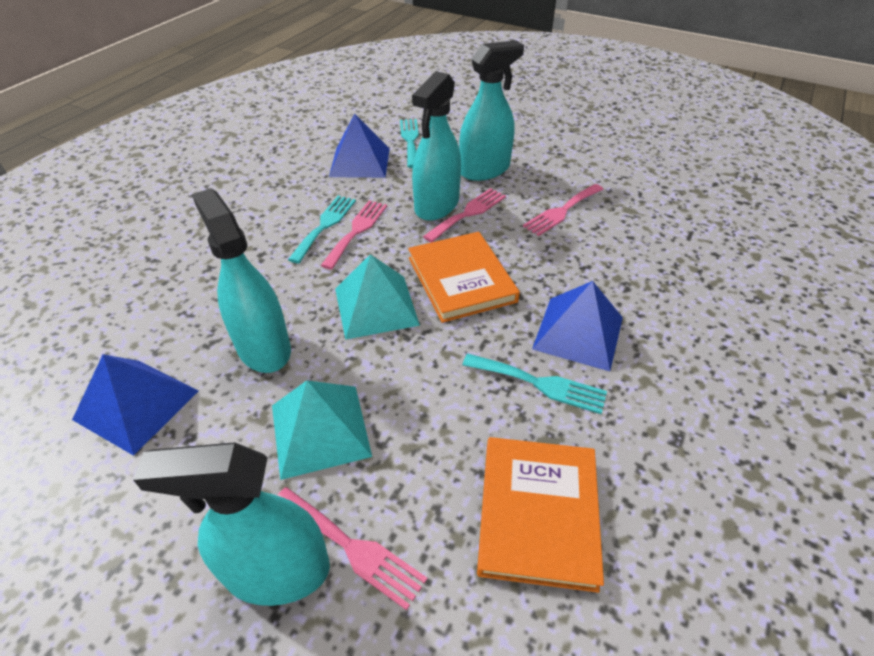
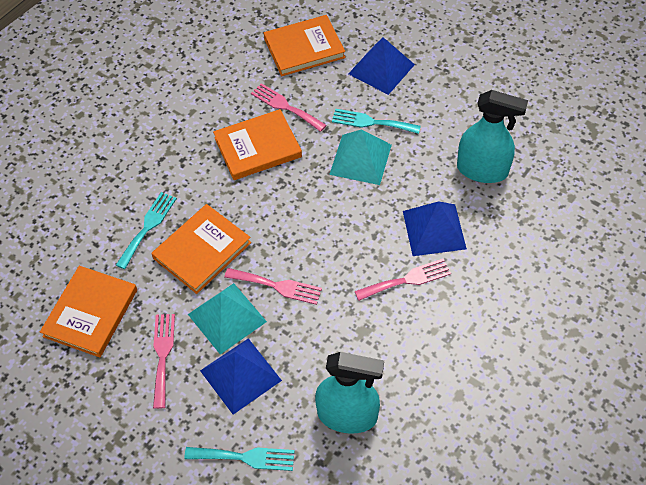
orange book: [408,232,520,323] [477,437,604,593] = 2 -> [40,266,137,357] [151,204,251,294] [213,109,302,180] [264,15,345,76] = 4
turquoise spray bottle: [133,442,330,606] [192,188,291,373] [412,71,461,221] [459,40,524,181] = 4 -> [315,352,384,434] [457,90,528,183] = 2

